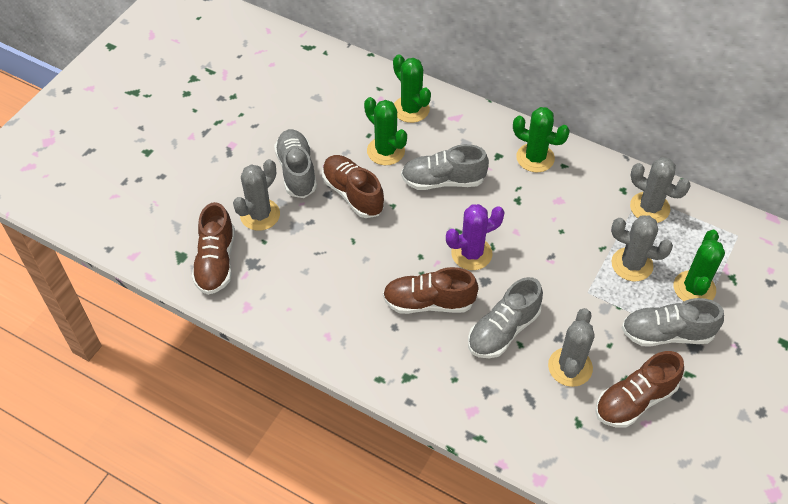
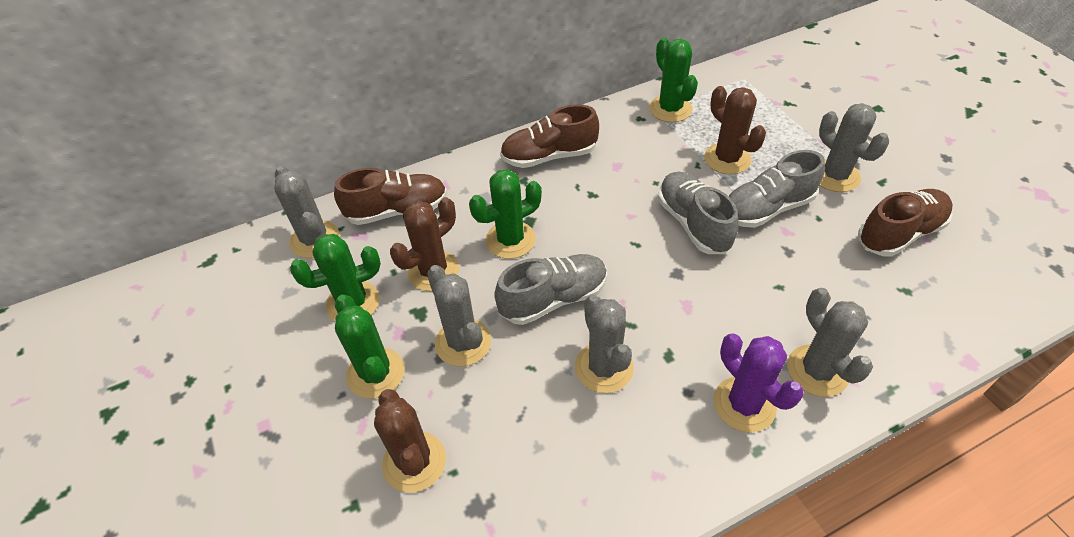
brown cactus: none = 0 -> [374,389,446,493] [390,197,459,291] [704,86,766,174] = 3
brown shoe: [192,202,235,295] [322,155,384,218] [383,267,478,314] [595,351,684,428] = 4 -> [334,168,447,225] [500,104,599,168] [858,189,953,257] = 3
grey cactus: [233,159,280,231] [548,308,595,387] [611,215,673,281] [630,157,691,223] = 4 -> [274,166,339,258] [427,265,491,366] [575,295,634,393] [787,288,873,397] [819,103,889,192] = 5
grey shoe: [274,129,317,198] [401,144,489,190] [468,277,543,358] [622,298,724,347] = 4 -> [494,254,607,325] [658,172,738,254] [728,150,825,228] = 3

